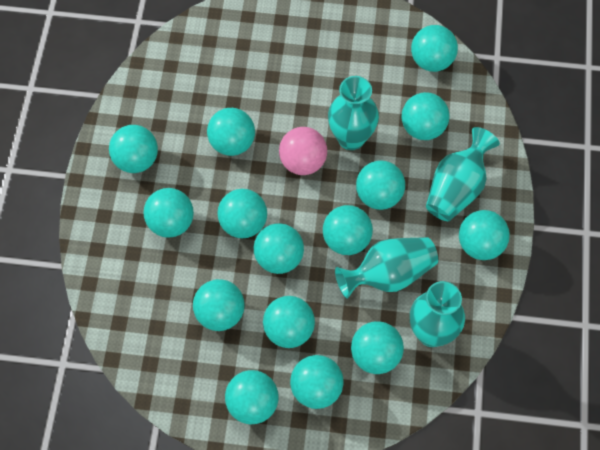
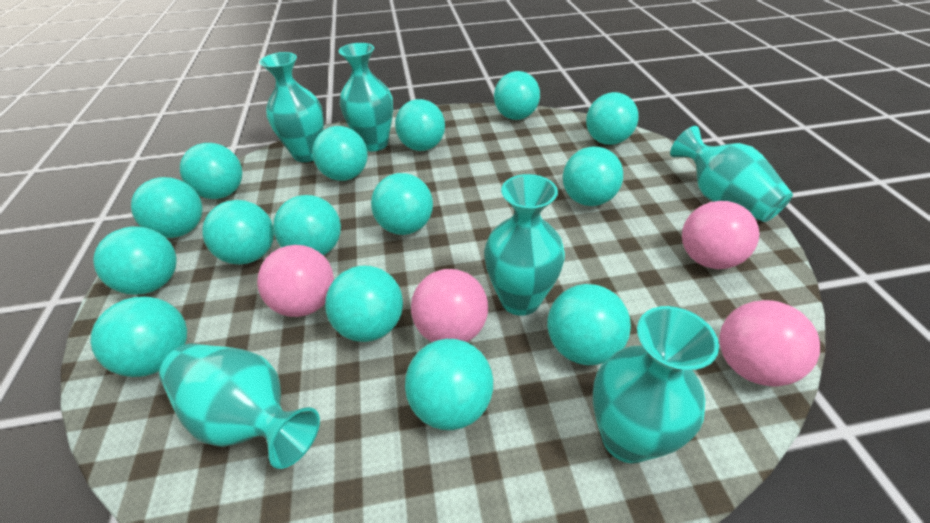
pink ball: [279,127,327,175] = 1 -> [257,245,334,317] [411,269,488,342] [682,201,759,269] [719,300,820,386] = 4
turquoise vase: [328,76,379,150] [335,237,438,299] [410,281,465,347] [426,127,500,221] = 4 -> [159,344,320,469] [259,52,324,162] [338,43,393,151] [484,174,565,316] [593,306,719,464] [670,126,793,222] = 6

